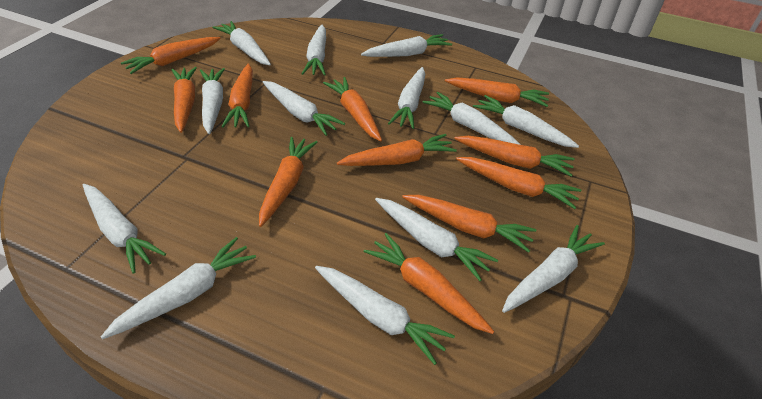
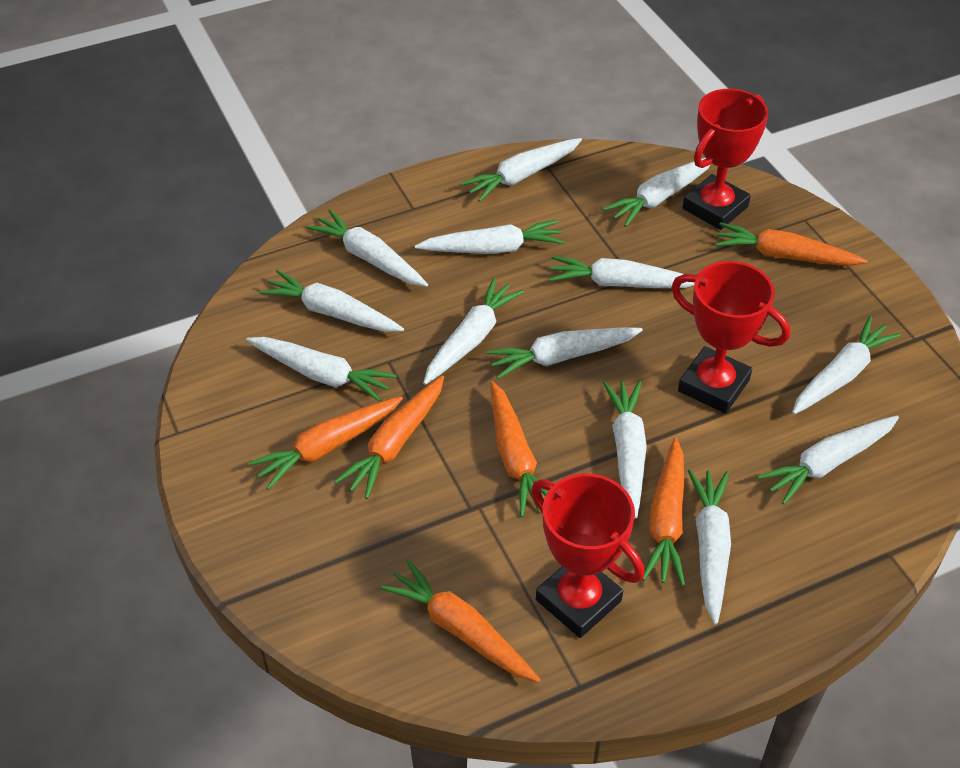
orange carrot: [121,37,221,74] [172,67,197,133] [221,64,253,128] [259,137,317,227] [323,77,382,141] [337,134,457,166] [364,233,494,334] [402,195,537,253] [445,77,549,107] [454,136,575,177] [456,157,581,209] = 11 -> [248,396,403,490] [334,375,444,499] [380,559,541,683] [490,381,548,517] [642,438,685,586] [715,222,867,266] = 6
red trophy: none = 0 -> [531,473,644,638] [671,261,790,414] [682,89,769,230] = 3

